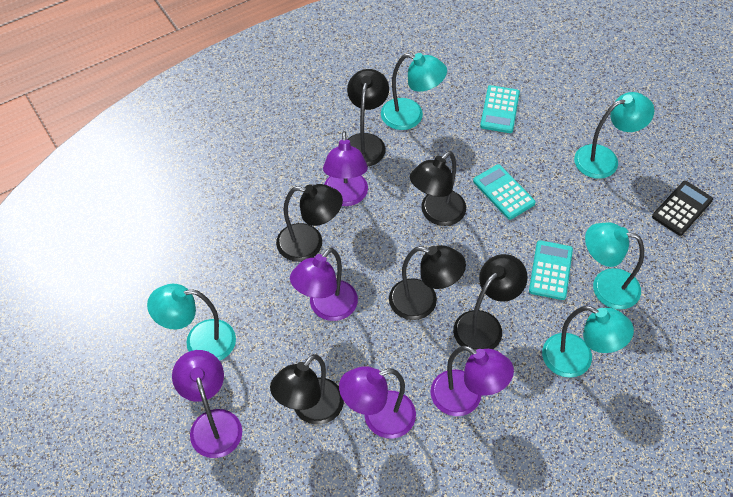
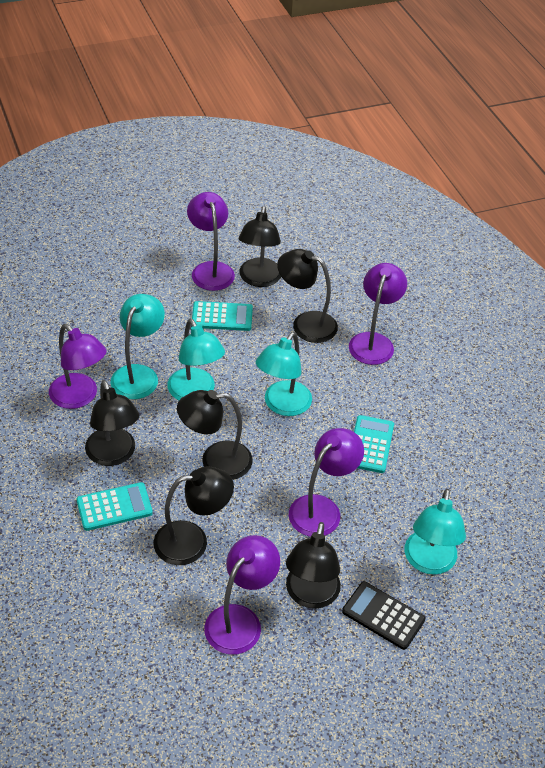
turquoise lamp: [147,284,236,361] [381,53,447,130] [542,306,634,378] [574,92,654,179] [585,222,644,309] = 5 -> [111,294,165,399] [167,319,225,400] [256,332,312,416] [405,489,466,575] = 4

